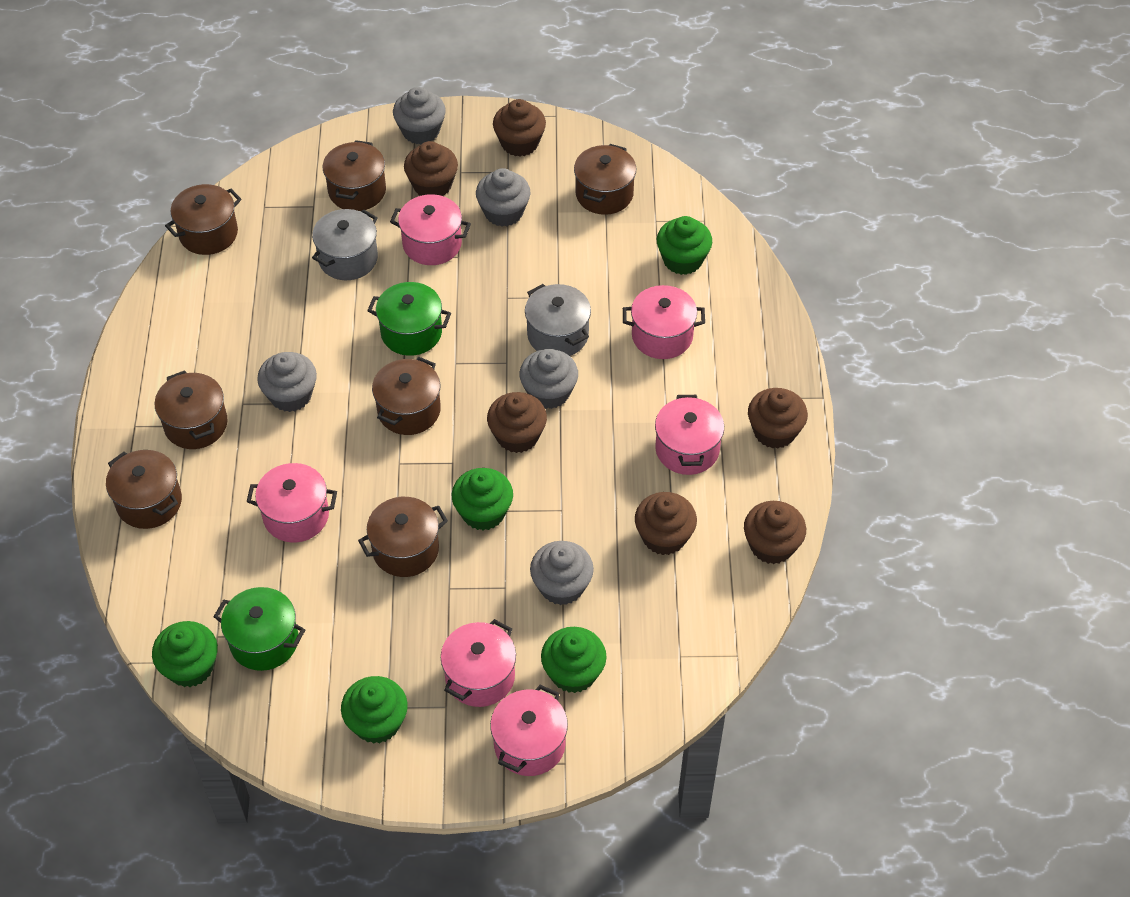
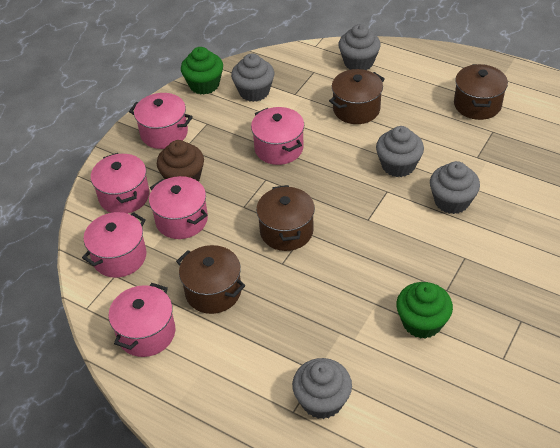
brown cupcake: [404,141,458,196] [487,392,547,453] [493,99,546,157] [635,492,697,555] [744,501,806,564] [748,388,808,449] = 6 -> [157,140,204,182] = 1
brown pot: [106,450,182,529] [155,370,228,449] [165,184,241,255] [323,140,386,211] [358,497,448,577] [372,357,441,435] [574,144,636,215] = 7 -> [176,245,246,314] [256,185,315,251] [329,69,385,124] [454,64,508,120] = 4
green cupcake: [152,621,218,687] [341,676,408,744] [452,468,513,530] [541,627,607,693] [657,216,712,275] = 5 -> [181,47,223,95] [396,282,453,339] = 2
green pot: [213,587,305,671] [367,282,451,356] = 2 -> none = 0
grey pot: [312,209,378,280] [525,284,591,356] = 2 -> none = 0

